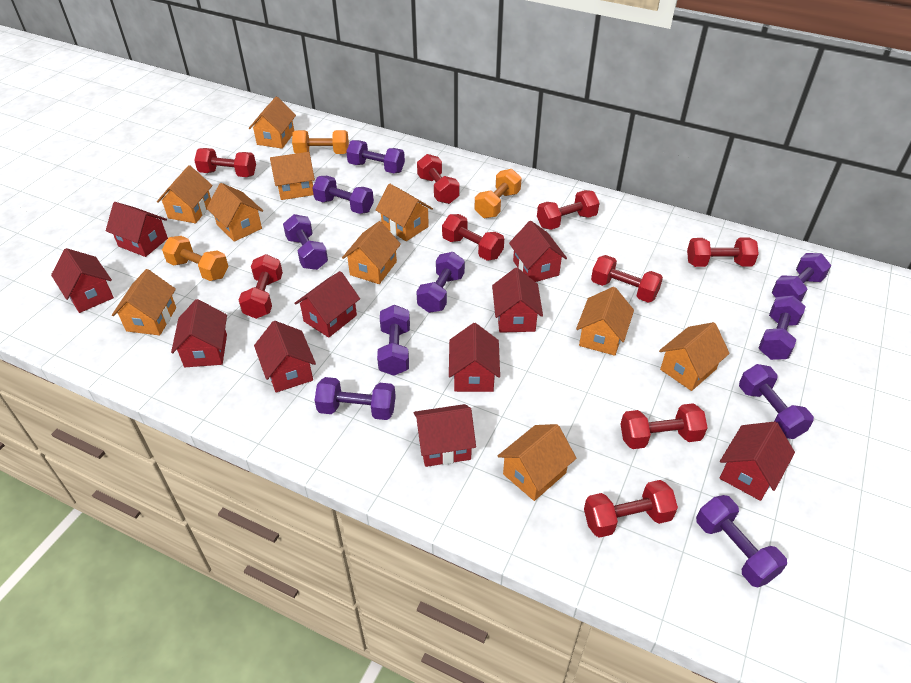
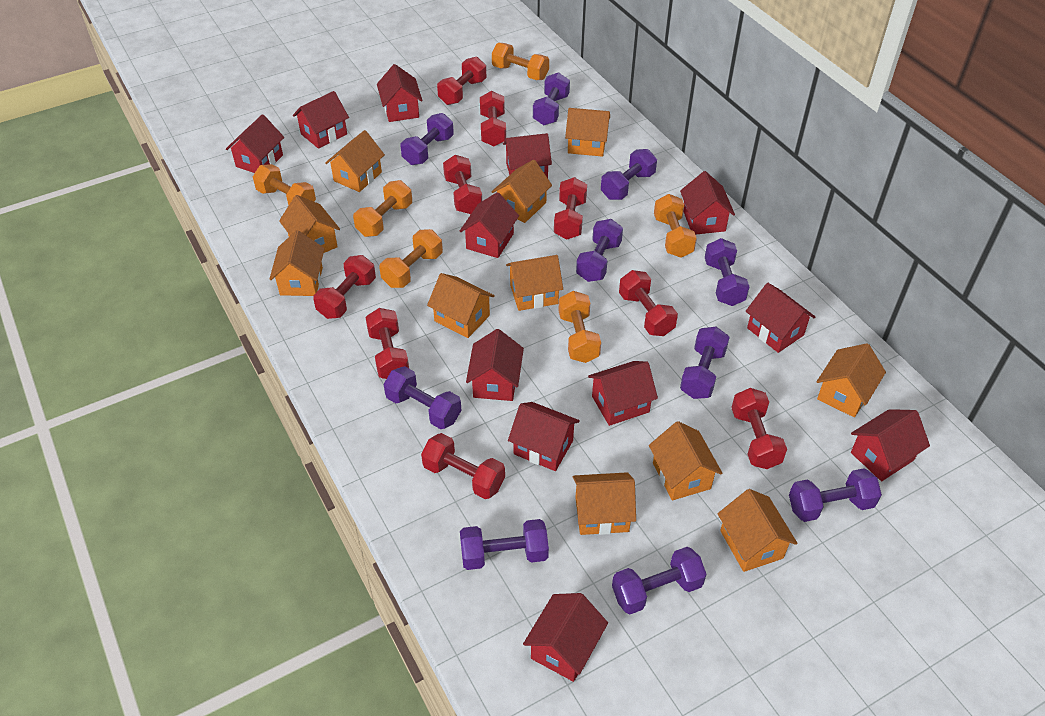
orange dumbbell: [162,236,229,281] [292,130,349,154] [475,169,522,218] = 3 -> [253,164,316,206] [353,180,412,237] [379,229,443,288] [492,43,549,80] [558,291,601,363] [654,194,697,258] = 6
orange house: [112,269,176,335] [157,165,213,223] [207,183,263,242] [249,97,296,149] [270,152,315,200] [342,221,401,284] [375,184,433,241] [498,424,576,501] [576,287,634,356] [659,322,730,391] = 10 -> [269,230,325,296] [279,195,340,253] [325,130,385,192] [427,273,495,338] [492,160,552,223] [506,255,563,311] [565,108,610,157] [573,472,636,535] [649,421,723,500] [718,489,798,572] [817,343,886,417] = 11
red house: [51,248,114,313] [106,202,168,257] [171,299,227,367] [254,321,316,392] [294,271,360,338] [414,404,476,467] [449,323,500,392] [492,268,543,333] [509,221,567,282] [720,422,795,501] = 10 -> [226,114,284,173] [293,91,349,149] [377,64,422,122] [460,192,519,258] [466,329,524,401] [503,133,552,178] [508,402,580,471] [523,593,608,682] [588,361,658,426] [680,171,735,235] [746,283,815,353] [851,409,930,481] = 12

